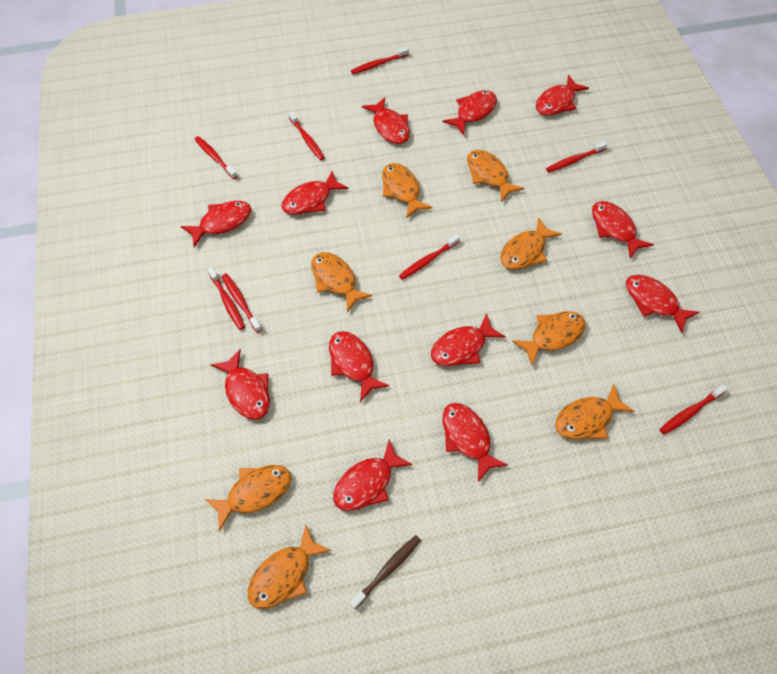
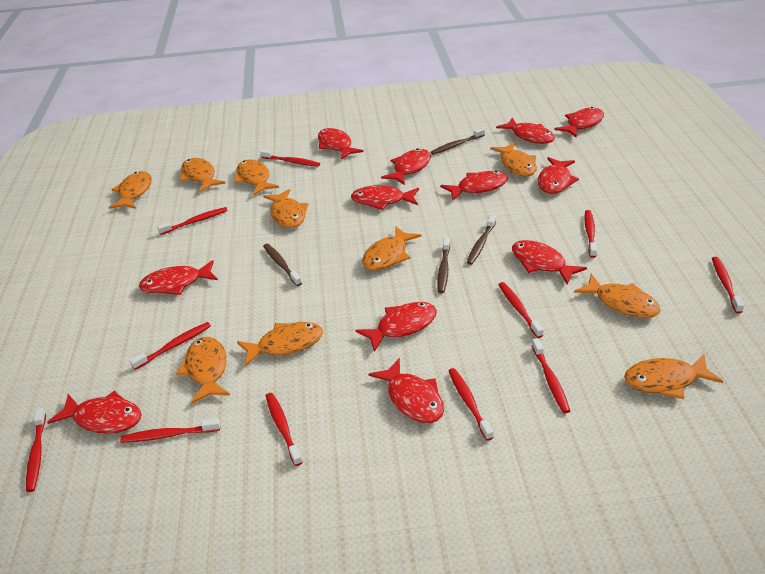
brown toothbrush: [350,535,421,609] = 1 -> [263,244,302,286] [431,128,485,155] [437,237,450,293] [467,215,496,265] = 4
orange fish: [205,465,291,532] [248,524,332,609] [311,252,372,312] [382,163,433,219] [467,150,524,202] [500,217,562,270] [512,311,585,365] [555,384,635,440] = 8 -> [108,171,152,209] [176,337,230,404] [180,158,226,192] [234,159,279,195] [237,322,323,366] [263,189,309,228] [362,226,421,271] [490,142,537,177] [574,274,661,318] [624,355,723,399] = 10
red toothbrush: [195,136,238,179] [208,267,245,330] [222,273,262,333] [288,111,325,160] [351,47,409,74] [399,234,460,280] [546,141,608,172] [660,384,728,435] = 8 -> [26,408,46,492] [120,418,220,443] [130,322,211,370] [157,207,228,235] [260,150,320,167] [266,393,303,466] [449,368,494,441] [499,282,544,338] [532,338,570,413] [584,210,597,258] [712,257,744,313] = 11

